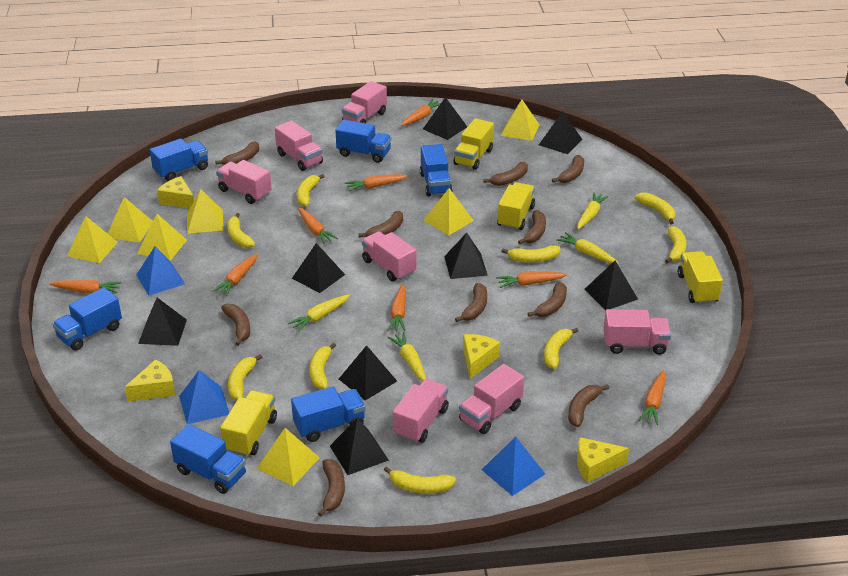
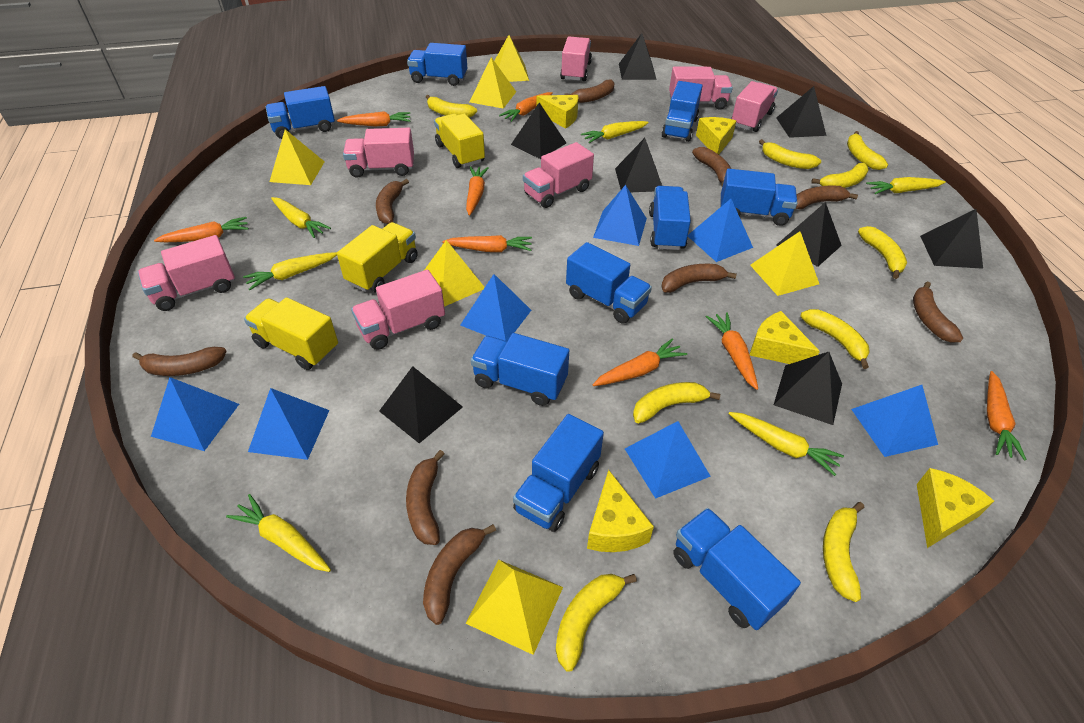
blue pyramid: [136,246,185,295] [179,370,229,424] [482,436,545,496] = 3 -> [151,377,239,451] [248,388,329,460] [460,274,531,341] [593,185,647,246] [625,421,711,499] [688,199,753,262] [851,385,938,457] = 7
blue truck: [52,287,122,350] [150,139,208,181] [170,424,246,494] [291,386,366,442] [336,120,391,163] [420,144,452,196] = 6 -> [266,86,335,139] [407,43,467,86] [471,333,569,406] [513,414,604,532] [566,242,652,323] [649,186,691,250] [662,81,703,142] [673,508,801,630] [720,169,797,226] = 9
brown banana: [215,141,259,165] [221,304,250,346] [318,459,345,517] [359,211,403,237] [455,283,487,322] [484,162,528,186] [518,210,546,244] [527,282,567,317] [552,155,584,183] [568,384,609,427] = 10 -> [132,347,227,376] [376,179,409,224] [406,450,444,545] [423,524,496,625] [565,79,614,103] [661,264,737,293] [692,147,731,186] [796,186,858,210] [913,281,963,342] = 9
yellow carrot: [288,294,350,332] [387,332,426,381] [556,232,619,264] [577,192,609,229] = 4 -> [226,494,331,572] [243,252,337,290] [271,197,331,238] [581,121,649,143] [729,412,844,476] [866,177,946,194] = 6
yellow cheese: [125,359,175,401] [157,176,194,209] [463,334,500,379] [577,437,629,483] = 4 -> [536,95,578,129] [587,470,654,552] [696,117,736,155] [750,311,820,364] [917,468,994,548] = 5
yellow pyramid: [67,216,118,263] [108,197,153,243] [137,214,187,261] [187,189,224,234] [257,428,320,486] [423,188,474,235] [501,100,539,141] = 7 -> [269,129,325,185] [425,240,485,307] [466,560,563,655] [470,57,516,109] [494,35,529,82] [750,231,819,296] = 6
yellow truck: [220,390,277,457] [454,118,494,170] [497,182,535,230] [678,251,723,304] = 4 -> [244,297,338,370] [337,222,418,292] [434,113,485,168] = 3

